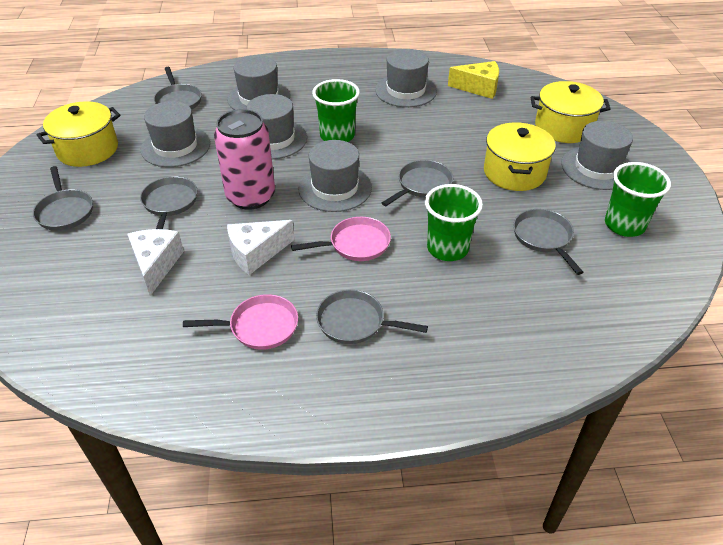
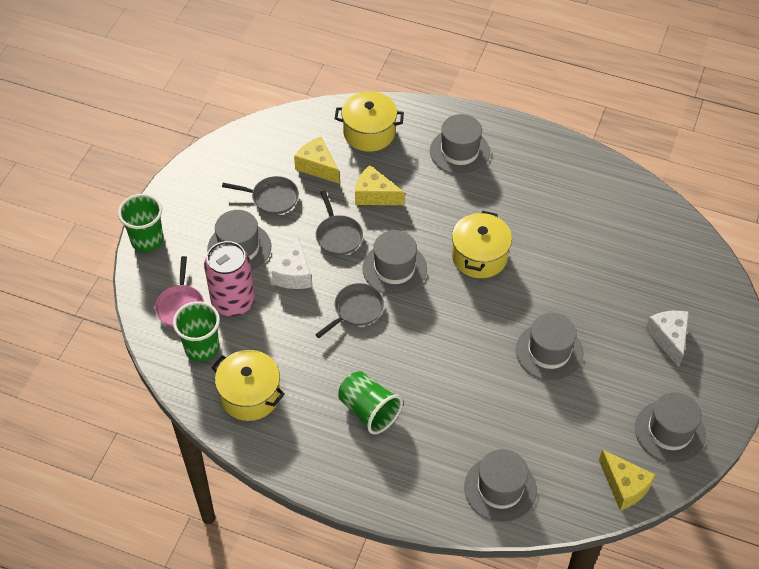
grey pan: [33,166,93,231] [140,176,198,229] [154,67,202,110] [316,290,428,344] [382,160,453,206] [513,209,583,275] = 6 -> [222,176,299,215] [315,283,384,338] [316,190,363,255] = 3
pink pan: [183,294,298,350] [291,217,391,261] = 2 -> [155,256,204,327] = 1
yellow cheese: [448,61,499,99] = 1 -> [294,137,340,184] [355,165,405,205] [599,449,656,510] = 3

